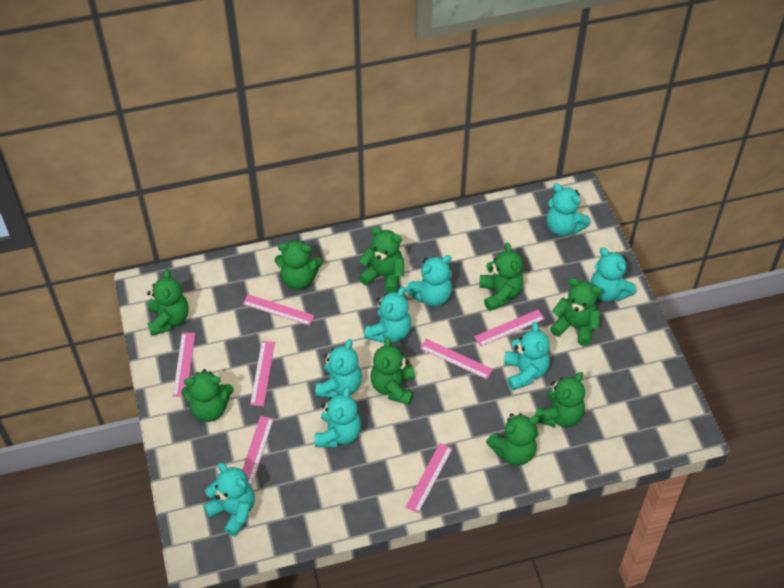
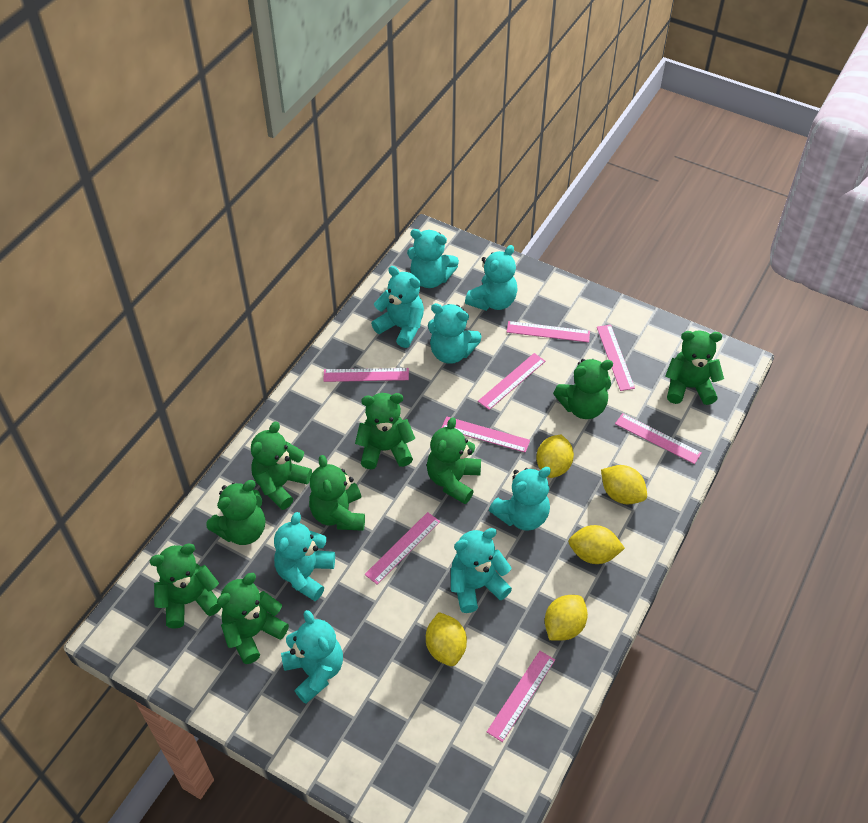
pink ruler: [173,333,195,397] [243,294,315,326] [243,416,274,487] [250,341,275,406] [406,443,453,513] [420,339,493,379] [474,310,545,347] = 7 -> [323,368,409,382] [365,512,440,584] [442,416,530,453] [478,353,545,410] [487,651,555,742] [507,321,590,342] [597,325,635,391] [615,413,701,464] = 8
yellow lemon: none = 0 -> [426,612,467,666] [536,435,574,478] [545,595,588,640] [568,525,625,564] [601,465,647,504] = 5

